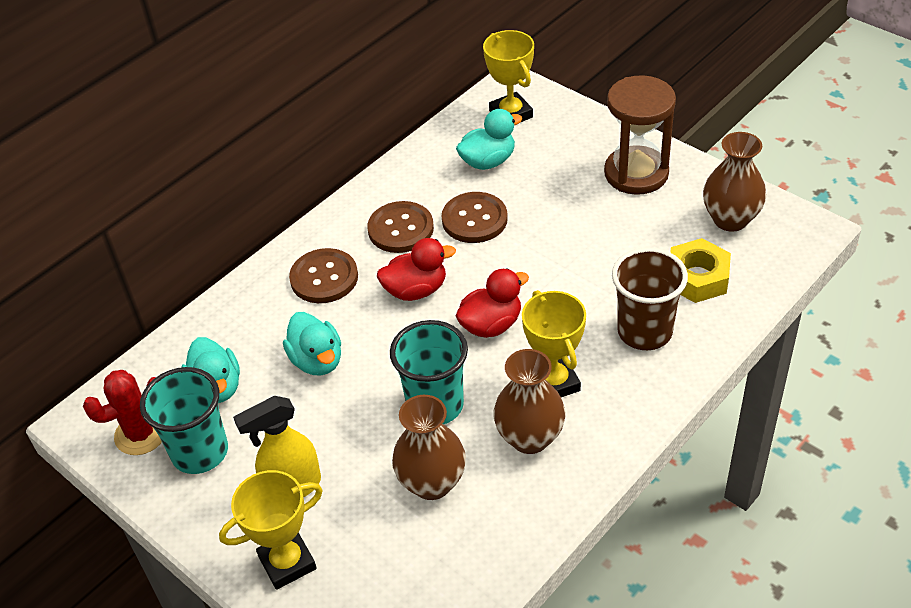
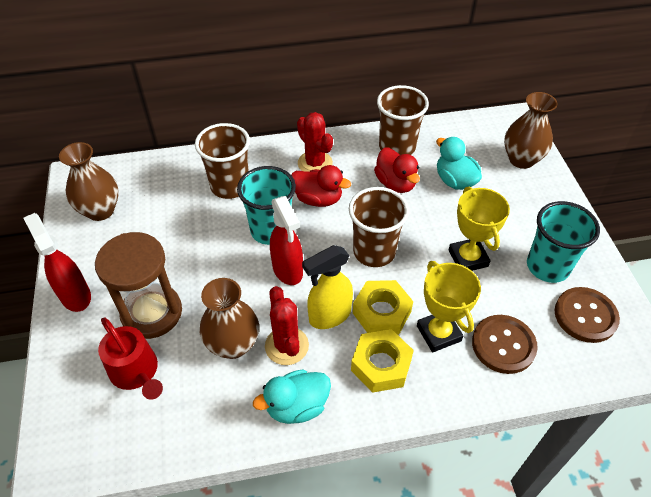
brown button: [289,248,358,303] [367,201,434,253] [442,192,508,243] = 3 -> [472,315,538,374] [554,287,620,343] = 2
brown cup: [612,248,688,350] = 1 -> [195,123,250,199] [349,187,409,267] [377,85,429,155] = 3
red cactus: [83,370,162,455] = 1 -> [265,286,309,365] [297,112,333,172] = 2
red spray bottle: none = 0 -> [24,213,91,312] [270,196,303,285] = 2
red watering can: none = 0 -> [98,318,163,400] = 1
turquoise duck: [182,337,240,403] [283,312,341,375] [456,109,522,170] = 3 -> [253,369,331,424] [436,137,482,190] = 2
yellow nut: [670,238,731,303] = 1 -> [351,329,414,393] [353,280,413,335] = 2
yellow trophy: [219,470,323,590] [483,30,534,122] [522,290,586,397] = 3 -> [417,261,481,352] [449,186,510,271] = 2

